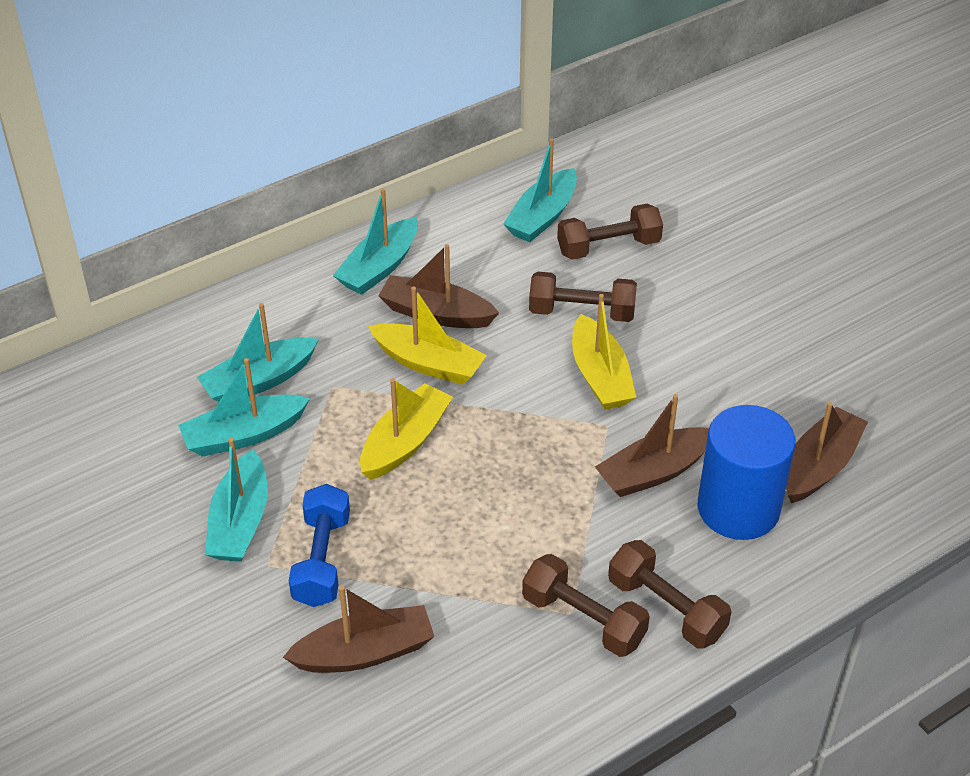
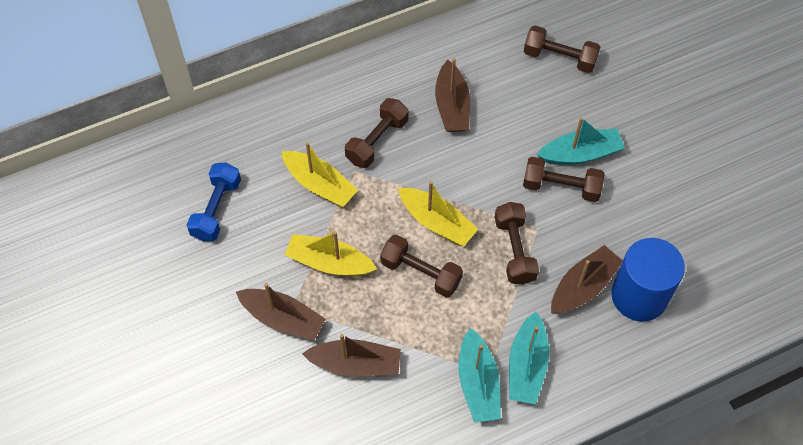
brown dumbbell: [522,554,650,657] [529,272,637,322] [557,204,663,260] [608,540,732,648] = 4 -> [345,98,409,168] [380,234,463,298] [495,202,539,285] [523,157,605,202] [524,26,600,73] = 5
turquoise boat: [178,358,310,457] [197,303,319,402] [205,438,268,562] [333,189,418,295] [503,138,577,242] = 5 -> [458,328,501,423] [509,312,549,404] [537,117,625,165] = 3

